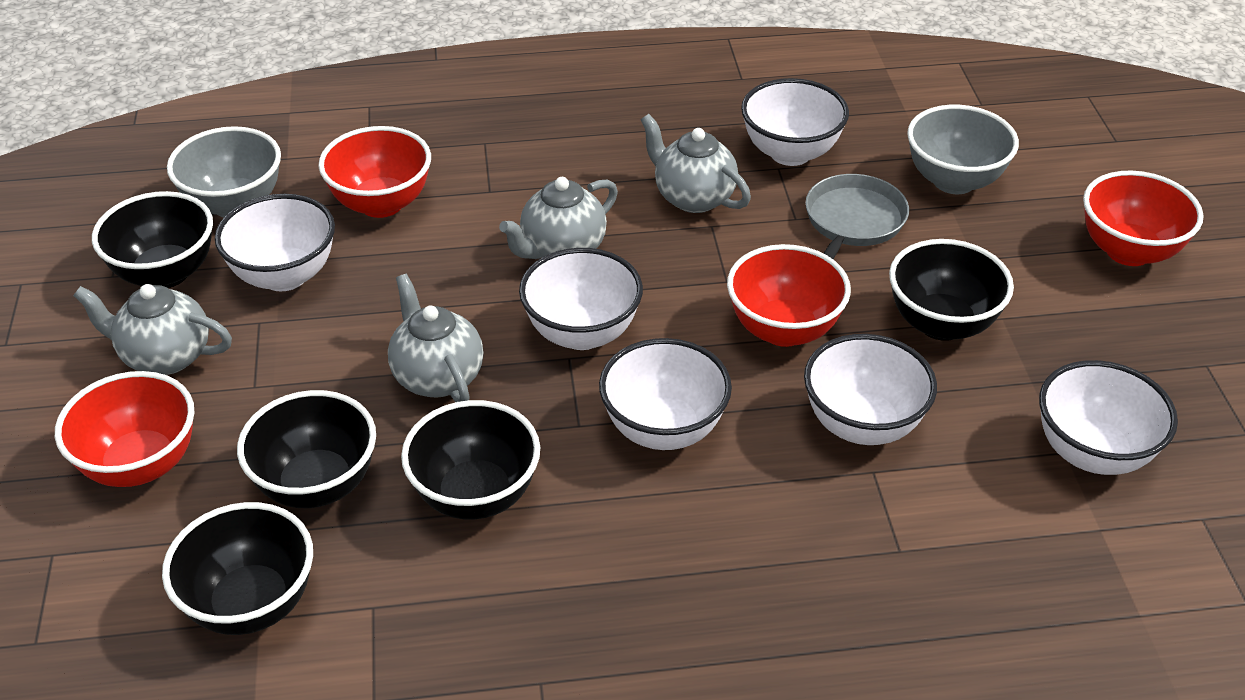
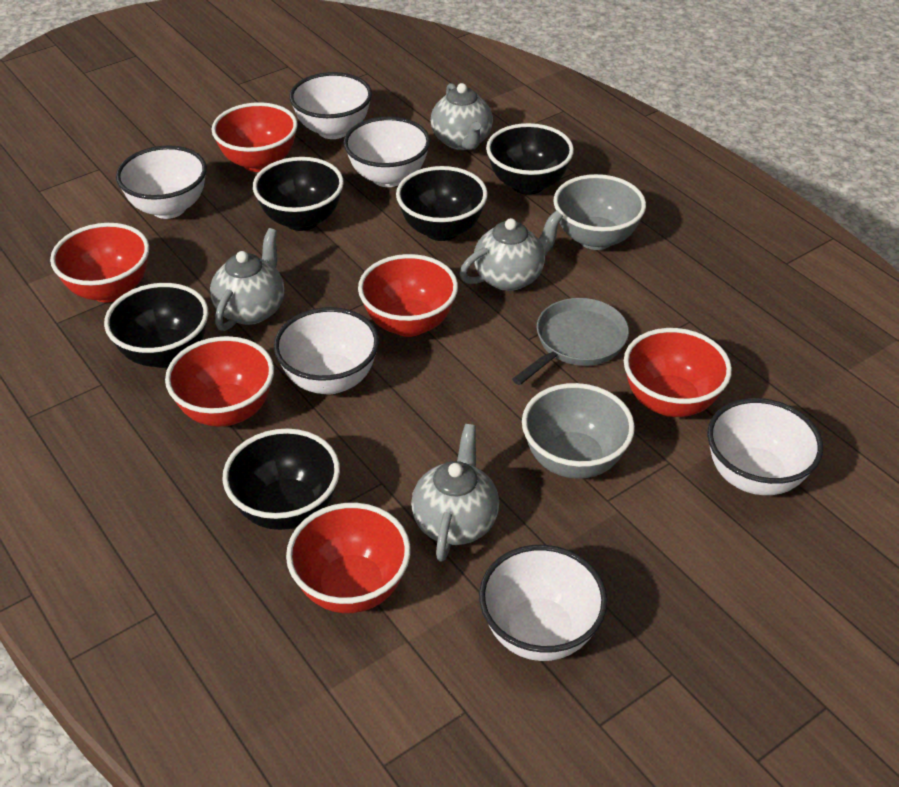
red bowl: [55,371,194,487] [318,126,431,218] [727,244,851,347] [1083,170,1204,266] = 4 -> [50,223,149,303] [165,336,274,427] [212,102,298,172] [286,503,410,613] [358,254,458,337] [624,328,732,417] = 6

